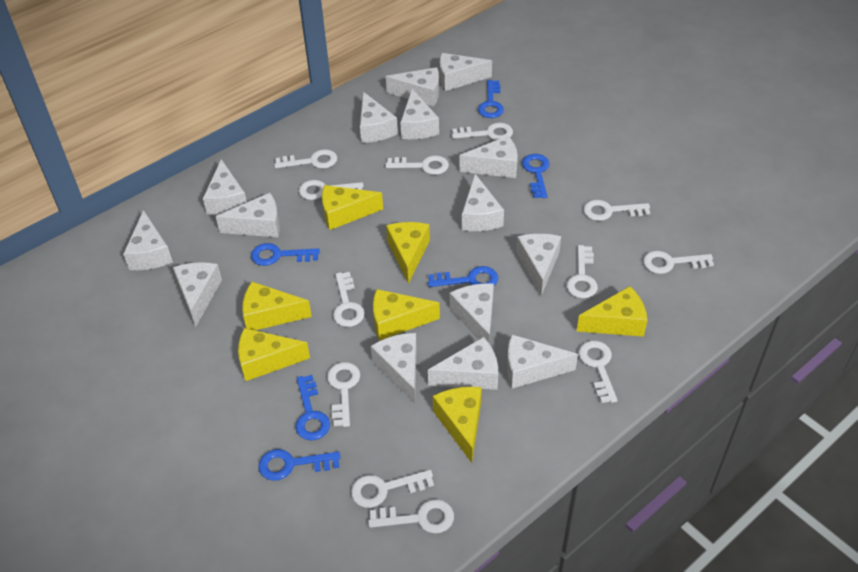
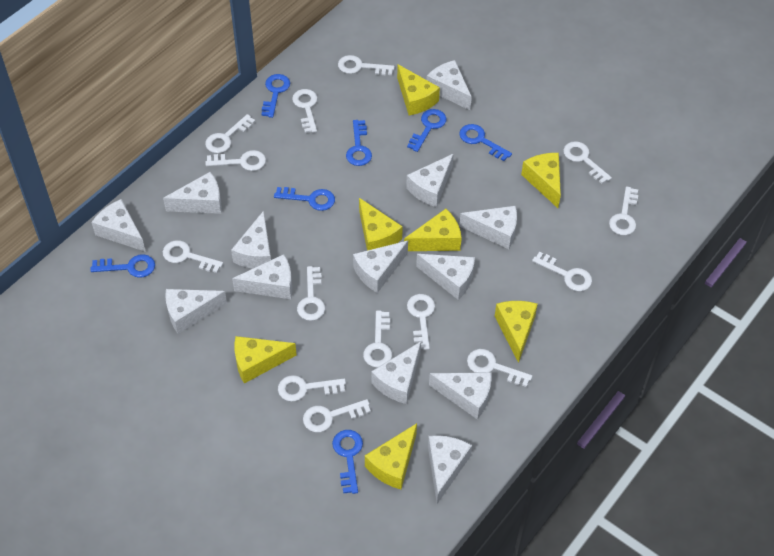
blue key: [251,243,320,266] [258,449,341,481] [295,375,330,440] [428,266,498,287] [478,80,504,118] [522,154,550,198] = 6 -> [90,254,155,278] [261,74,290,118] [274,187,335,211] [332,430,363,494] [346,120,372,166] [407,109,447,152] [459,124,512,161] = 7
white cheese: [123,210,173,270] [173,262,222,327] [203,159,247,215] [216,193,280,238] [360,92,398,143] [371,333,417,404] [386,67,439,107] [400,89,439,139] [428,337,498,390] [440,53,492,91] [450,283,494,344] [459,136,518,178] [462,174,504,231] [507,335,578,389] [516,234,561,296] = 15 -> [91,199,146,252] [163,172,222,214] [165,289,227,334] [231,211,271,268] [232,254,292,299] [353,241,408,293] [371,342,421,404] [406,154,454,207] [416,254,475,300] [426,60,472,110] [428,435,472,504] [429,372,491,420] [459,206,517,249] = 13
white key: [274,149,337,169] [299,180,364,200] [327,362,360,427] [333,272,365,327] [351,470,434,508] [368,499,454,534] [385,155,449,175] [452,123,513,140] [567,245,598,298] [579,341,618,403] [584,200,650,221] [643,251,714,274] = 12 -> [163,240,223,273] [205,114,255,153] [205,150,266,171] [278,375,346,402] [292,89,318,133] [297,266,325,321] [303,399,371,432] [338,55,395,75] [363,311,392,368] [407,294,435,350] [467,349,532,387] [532,252,592,291] [563,141,612,184] [609,186,638,235] = 14

